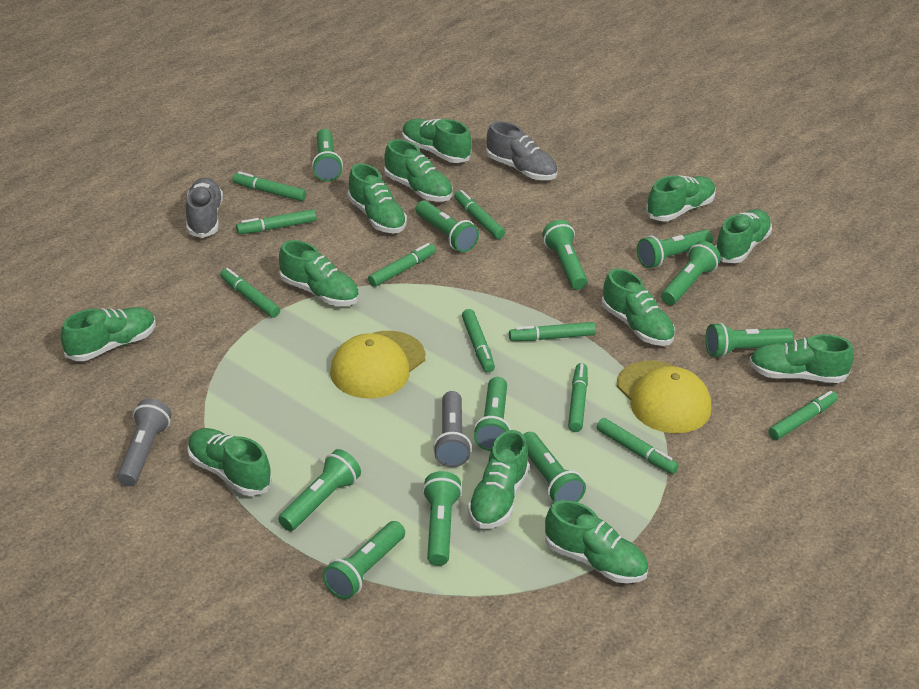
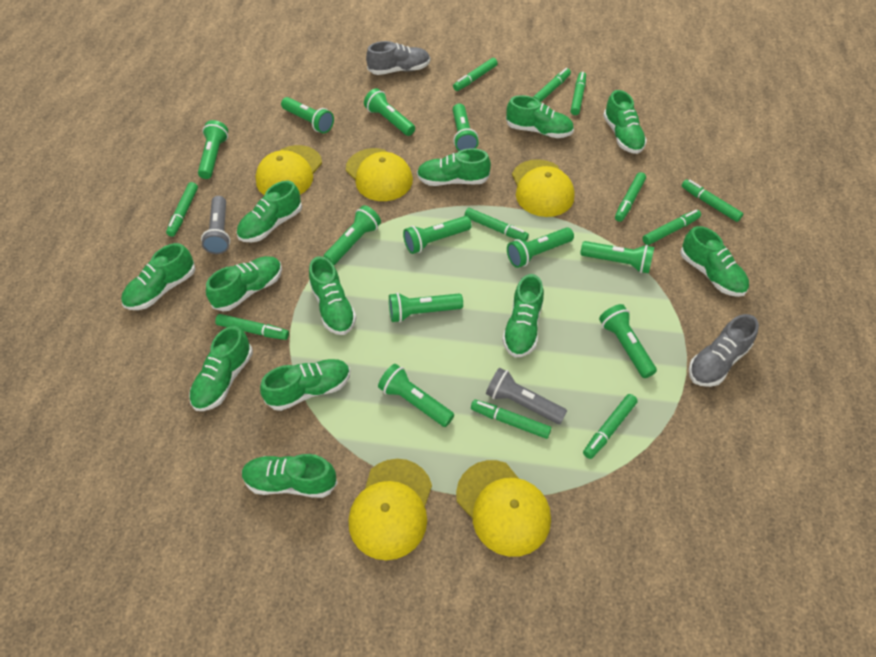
green marker: [220,268,280,318] [232,171,306,201] [236,209,316,234] [368,243,436,287] [454,190,505,239] [462,309,495,373] [509,322,596,341] [568,363,588,432] [597,418,679,474] [768,391,838,440] = 10 -> [166,182,198,237] [215,314,289,340] [453,58,498,91] [465,208,529,241] [471,399,551,439] [533,68,571,102] [571,72,586,115] [583,394,638,459] [615,172,646,222] [643,210,701,245] [682,179,743,222] = 11
yellow cap: [330,331,425,398] [617,360,711,433] = 2 -> [255,145,322,195] [346,148,413,201] [349,459,432,560] [456,460,551,557] [512,159,574,217] = 5

